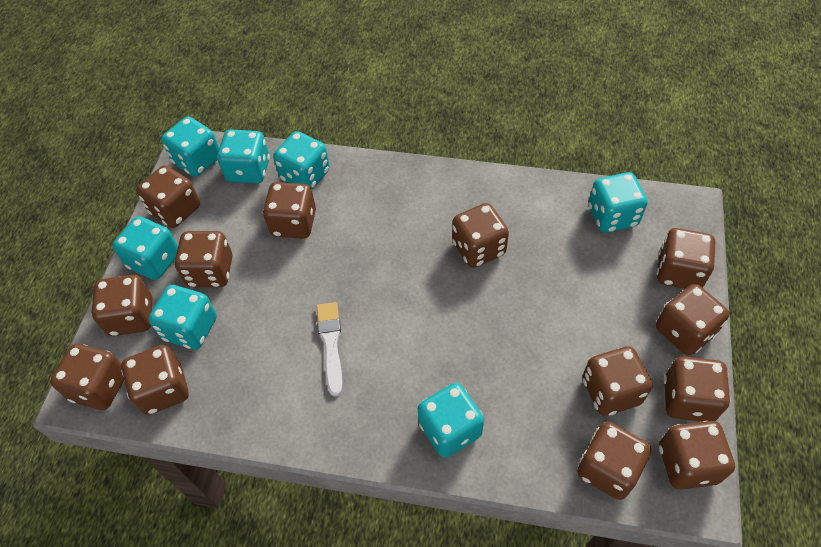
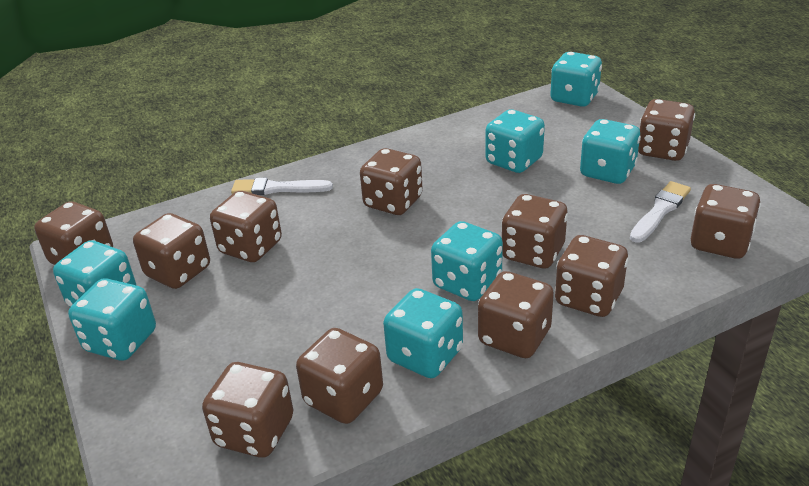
brown dice: [50,344,124,410] [91,275,152,336] [121,345,189,415] [136,165,200,228] [174,231,232,287] [263,182,316,239] [452,203,509,268] [577,422,651,500] [582,346,652,416] [656,284,729,356] [657,228,715,289] [659,421,735,489] [664,356,730,422] = 13 -> [34,201,113,265] [133,213,210,289] [202,362,293,457] [210,191,282,262] [296,328,383,424] [360,148,423,215] [478,271,554,358] [502,194,568,268] [555,235,628,317] [638,99,695,161] [691,184,761,259] = 11
white brush: [317,302,343,396] = 1 -> [231,178,333,195] [630,181,691,243] = 2

